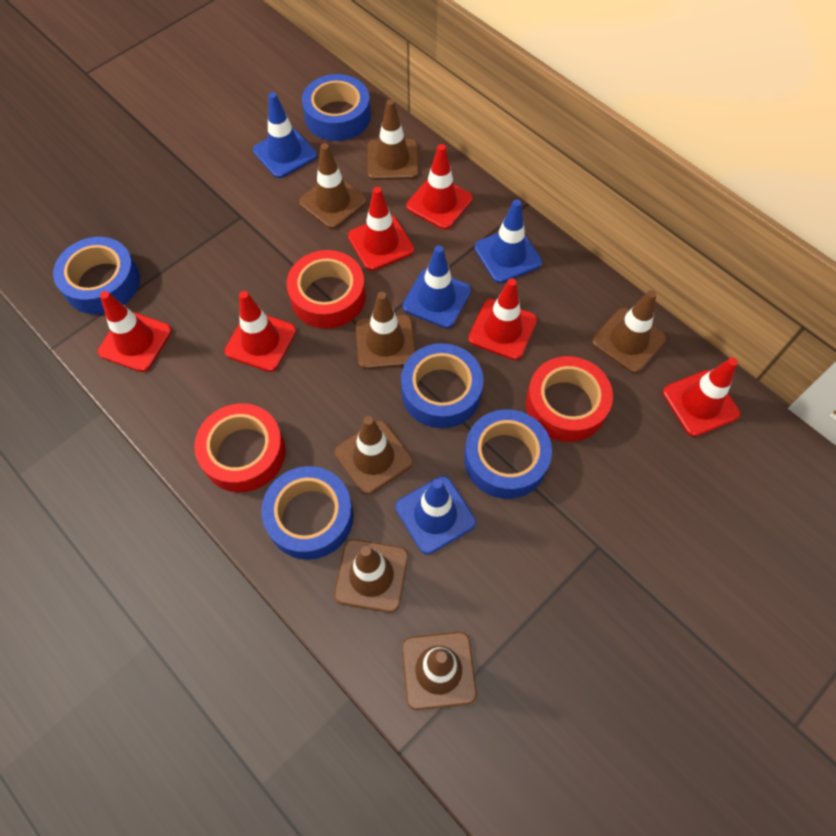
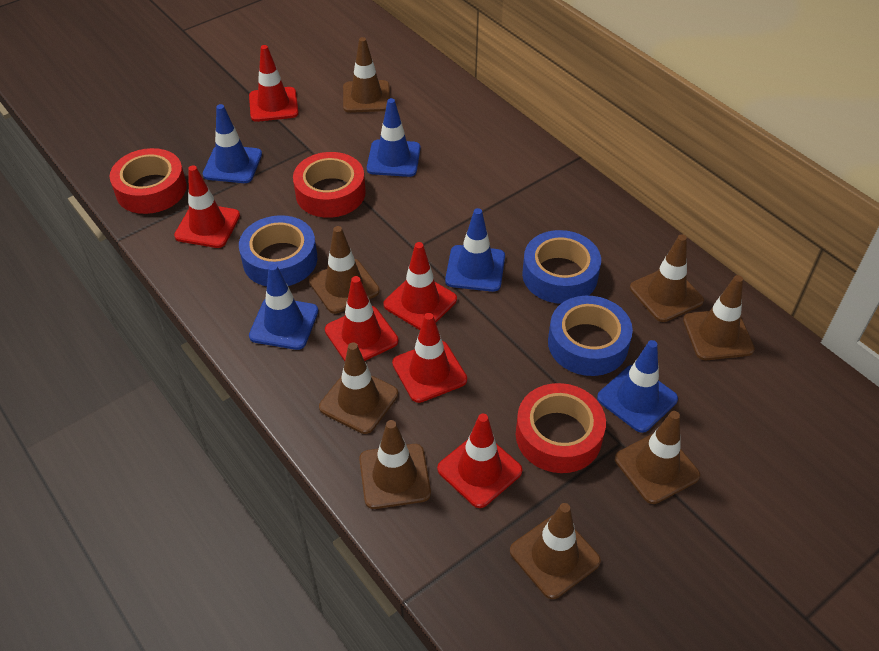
blue tape: [53,237,140,314] [261,466,353,560] [302,74,371,141] [401,343,483,428] [464,409,552,499] = 5 -> [239,215,317,286] [522,230,601,304] [548,296,633,376] = 3
blue traffic cone: [253,92,317,178] [395,476,476,554] [403,246,471,328] [474,199,542,283] = 4 -> [203,104,262,183] [249,264,318,350] [367,98,421,177] [445,208,505,292] [597,340,678,433] = 5
brown traffic cone: [299,143,367,229] [334,416,413,495] [334,539,408,613] [355,292,415,369] [367,99,418,180] [402,632,477,710] [592,290,666,373] = 7 -> [309,226,380,314] [319,342,398,434] [343,37,390,113] [359,420,431,509] [510,503,601,599] [615,411,700,504] [630,234,704,322] [683,275,755,360] = 8

